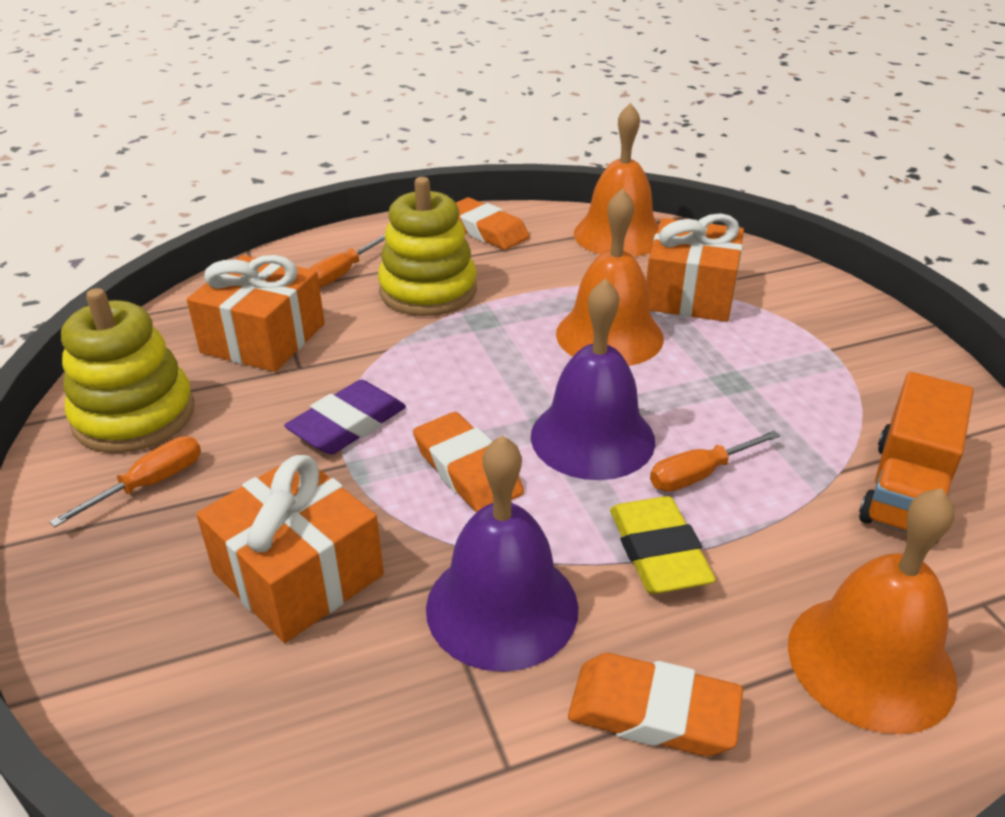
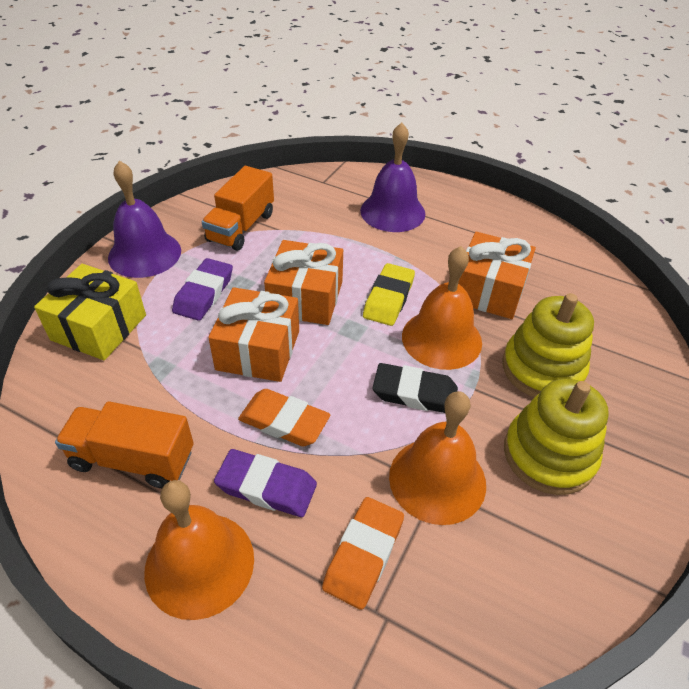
black eraser: none = 0 -> [372,363,458,413] = 1
orange eraser: [413,412,524,512] [456,198,530,250] [568,653,743,756] = 3 -> [238,389,330,446] [322,497,404,610] = 2
orange screwdriver: [49,436,201,527] [309,234,385,287] [650,430,780,492] = 3 -> none = 0
orange truck: [859,372,974,544] = 1 -> [55,401,194,488] [202,166,274,251] = 2
purple eraser: [284,380,406,454] = 1 -> [172,258,233,321] [214,449,317,517] = 2
yellow gift: none = 0 -> [34,264,146,360] = 1

